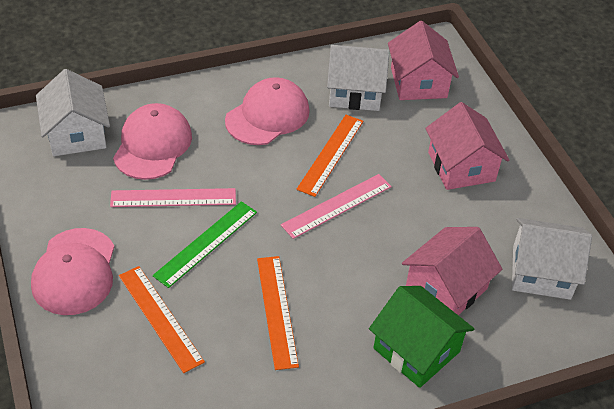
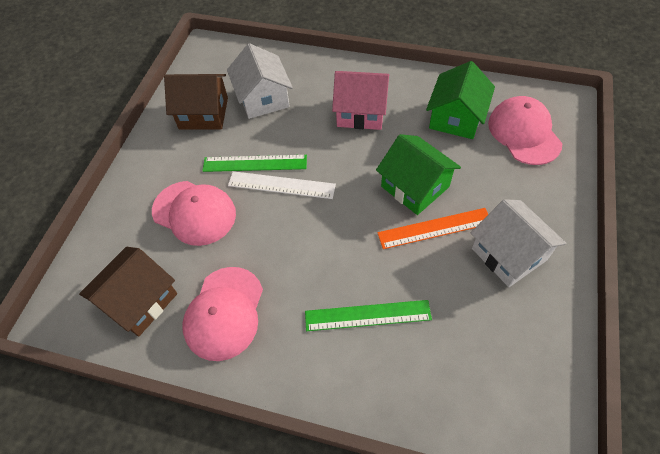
brown house: none = 0 -> [79,247,177,337] [164,74,228,130] = 2
green house: [369,286,474,388] = 1 -> [376,134,461,215] [426,61,495,139] = 2
green ruler: [152,201,257,288] = 1 -> [202,155,307,172] [305,300,432,331] = 2
orange ruler: [119,266,205,373] [257,256,299,370] [296,115,363,197] = 3 -> [378,208,488,249] = 1
pink house: [388,21,459,100] [402,227,502,315] [425,102,510,190] = 3 -> [332,71,389,130] = 1
pink ruler: [110,188,236,207] [281,174,392,239] = 2 -> none = 0
white house: [36,69,110,156] [327,45,390,111] [512,218,592,300] = 3 -> [227,43,293,119] [471,199,566,287] = 2
white ruler: none = 0 -> [228,171,336,199] = 1

